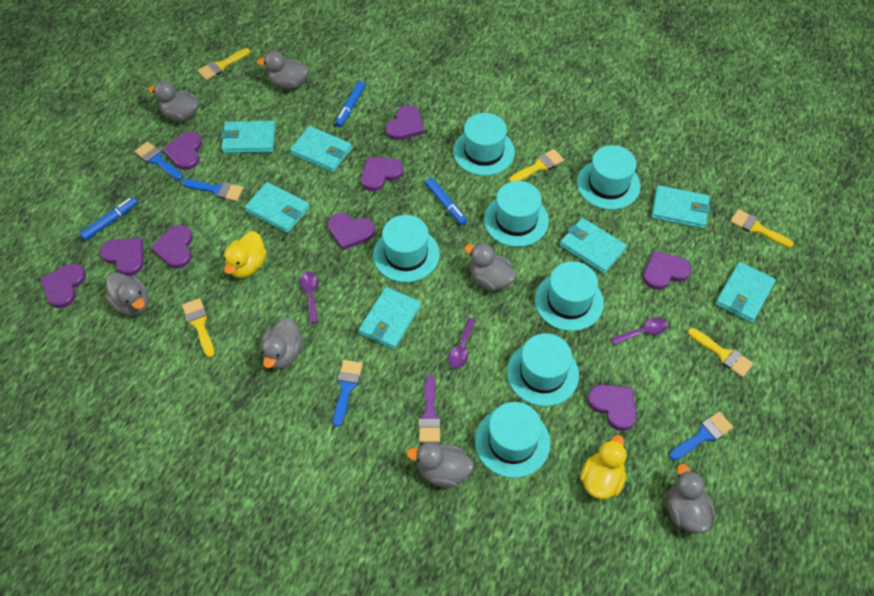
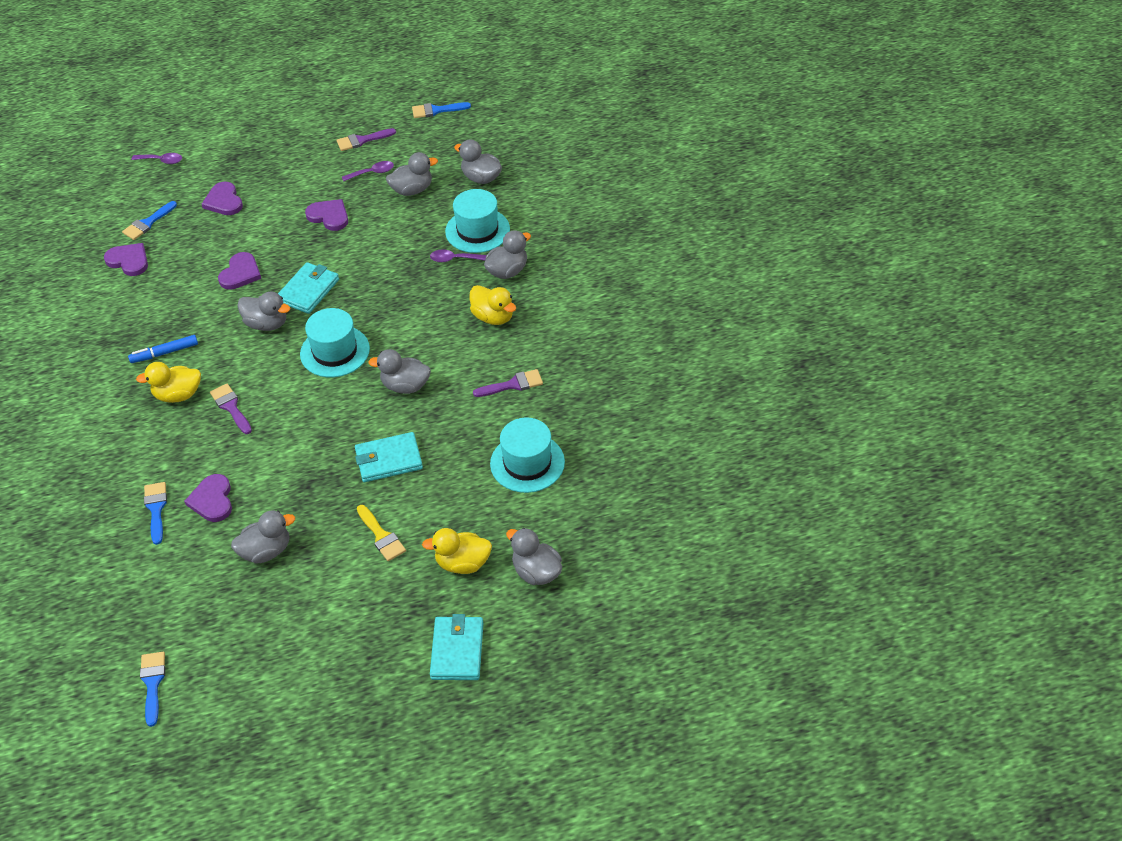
blue marker: [80,197,138,241] [335,81,365,127] [425,177,467,225] = 3 -> [128,335,198,363] = 1
purple brush: [419,375,441,442] = 1 -> [210,384,252,434] [336,128,396,151] [473,369,543,397] = 3
purple heart: [40,263,86,308] [100,238,144,276] [151,225,193,268] [162,132,202,170] [328,213,375,250] [361,157,403,191] [386,105,424,140] [588,385,637,431] [643,251,691,290] = 9 -> [104,243,148,276] [184,474,232,522] [202,182,243,215] [218,252,261,290] [305,199,348,231] = 5
turquoise hat: [373,215,440,282] [453,113,515,176] [475,402,550,478] [484,181,549,247] [507,333,579,406] [535,261,604,331] [577,145,641,210] = 7 -> [300,308,370,377] [445,189,510,253] [490,417,565,493] = 3
turquoise wallet: [221,121,275,153] [245,182,309,233] [290,126,352,172] [359,287,421,349] [560,218,626,274] [651,185,710,229] [715,262,776,323] = 7 -> [278,262,339,314] [355,432,423,482] [430,614,483,680] = 3
yellow brush: [182,298,215,357] [198,48,250,80] [509,149,564,182] [688,328,754,377] [730,209,794,248] = 5 -> [357,505,406,561] = 1
yellow duck: [223,231,267,278] [580,435,627,499] = 2 -> [136,362,201,403] [422,528,492,574] [469,285,516,325] = 3

